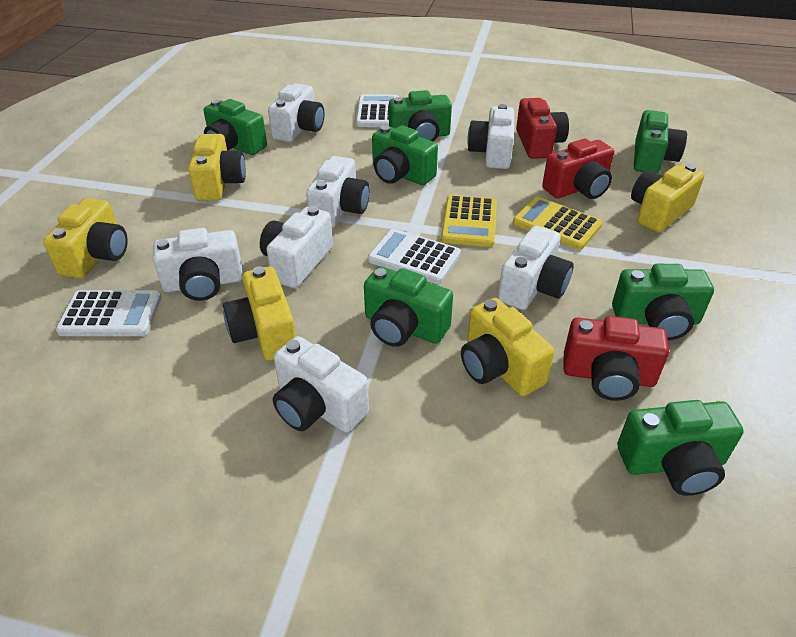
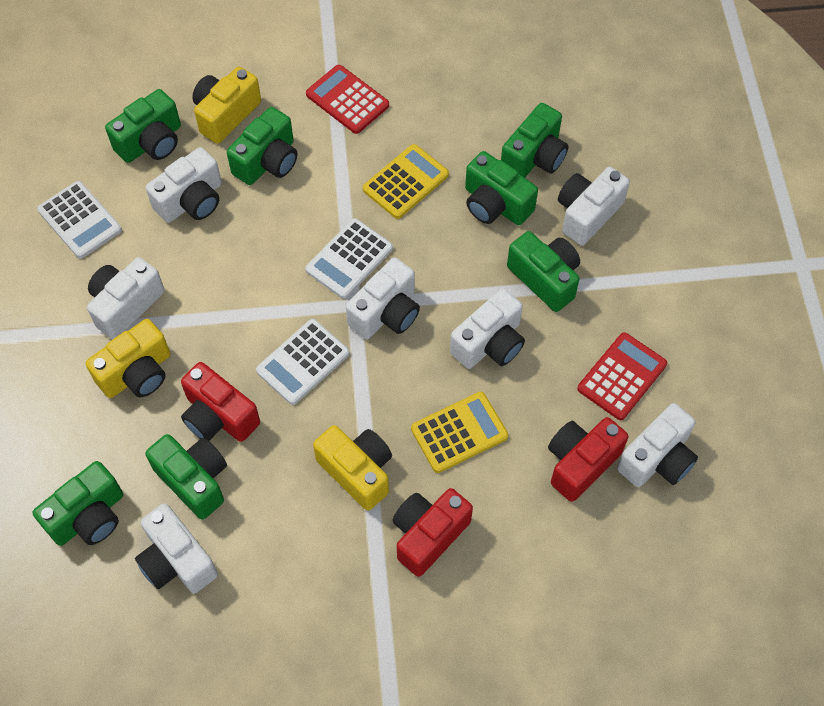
red calculator: none = 0 -> [306,65,389,134] [577,332,667,420] = 2
yellow camera: [43,198,128,278] [188,134,246,201] [223,266,296,361] [461,298,554,396] [631,164,705,232] = 5 -> [86,319,170,398] [192,67,261,144] [313,425,392,511] = 3

